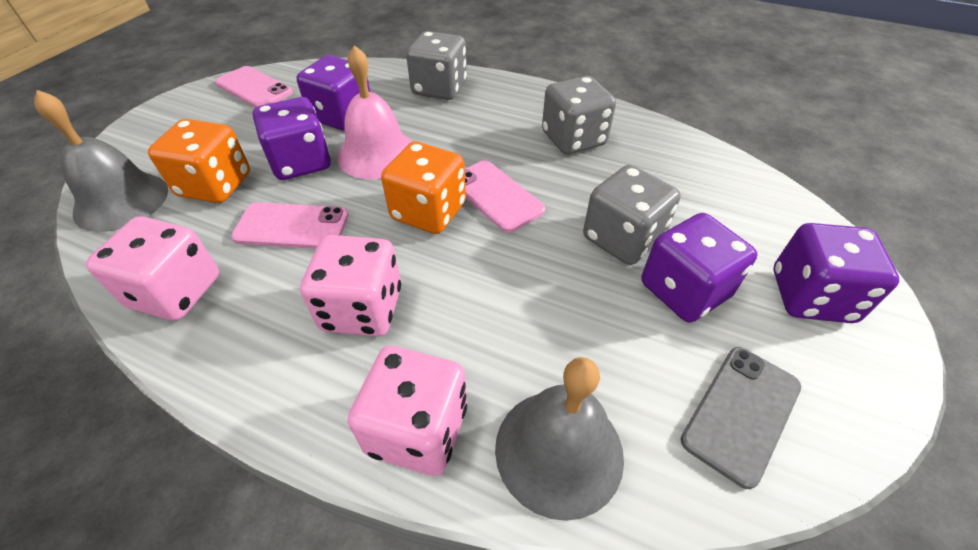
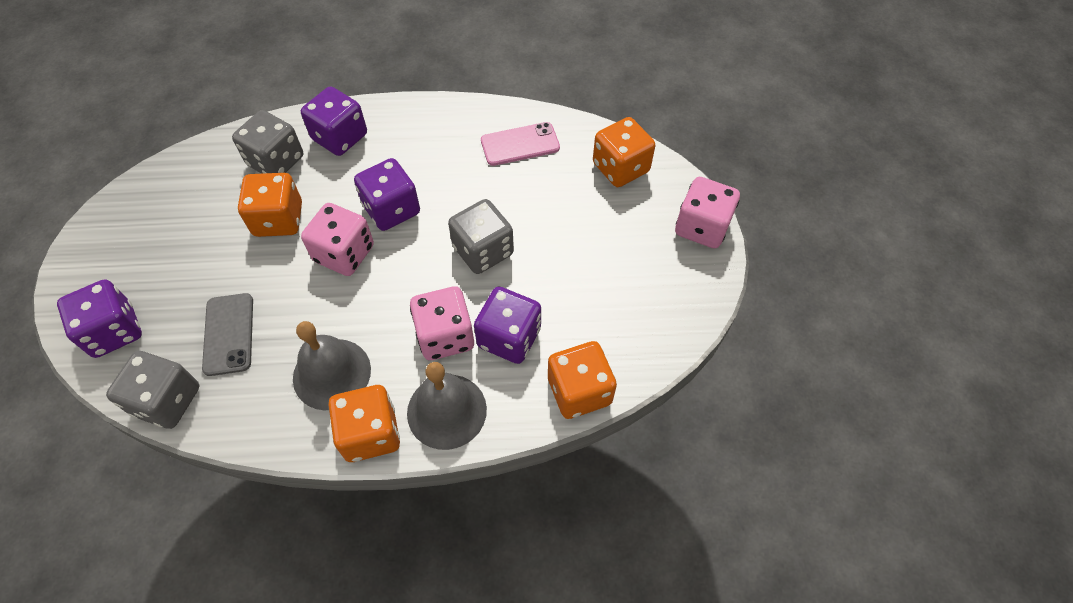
orange dice: [148,119,250,203] [381,142,466,234] = 2 -> [238,173,302,237] [329,385,400,462] [548,341,617,419] [593,117,655,187] = 4
pink bell: [337,45,412,179] = 1 -> none = 0
pink phone: [215,66,293,108] [231,202,349,249] [465,160,545,233] = 3 -> [481,122,560,166] = 1

